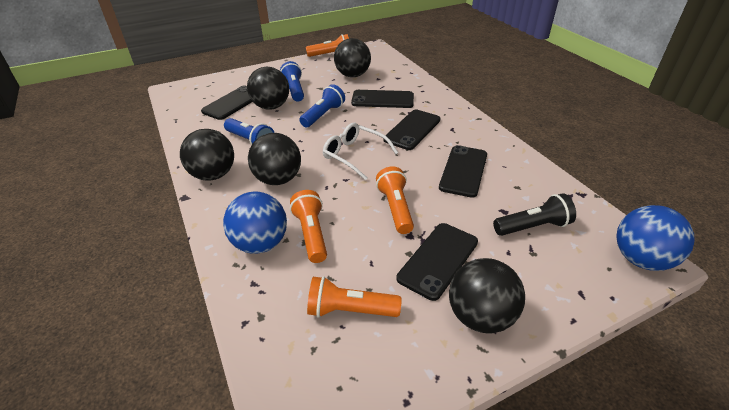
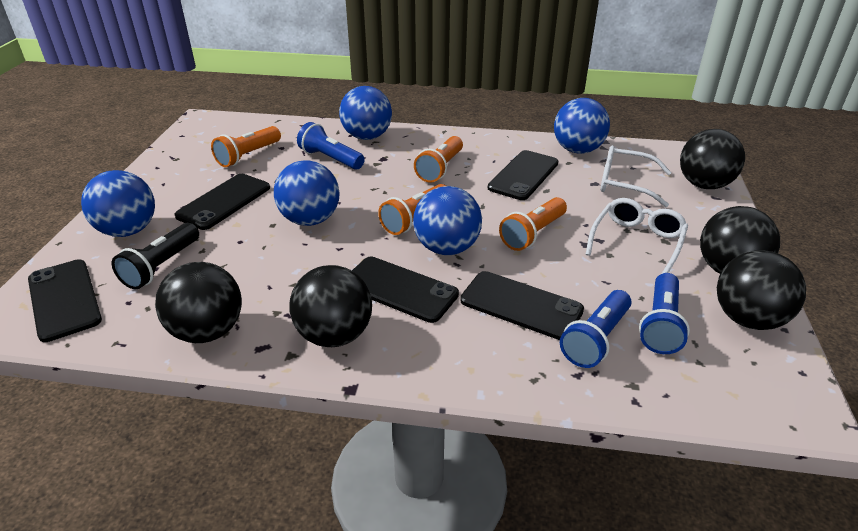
blue ball: [223,192,287,254] [616,205,695,271] = 2 -> [81,170,155,237] [274,160,340,226] [339,86,392,140] [413,186,482,255] [554,98,610,154] = 5
white glasses: [323,123,398,180] = 1 -> [585,198,688,274] [600,145,672,207] = 2

